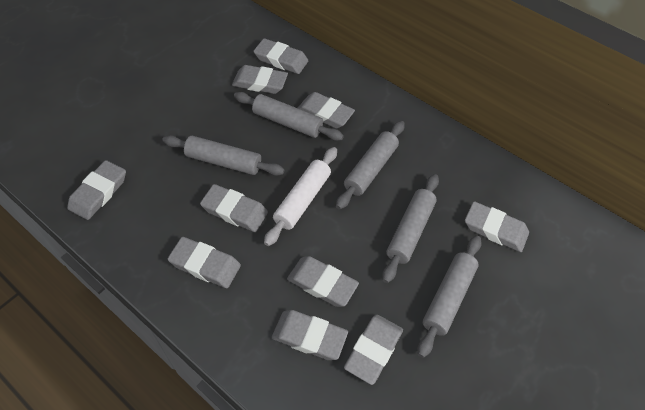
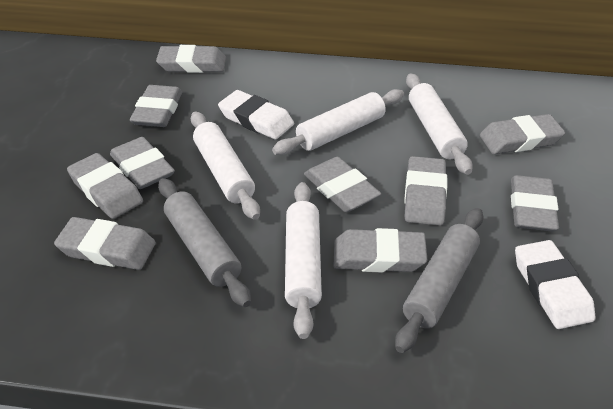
grey rolling pin: [162,135,284,176] [234,92,344,141] [336,121,405,210] [382,174,439,283] [417,236,482,358] = 5 -> [158,178,251,307] [395,208,484,353] = 2
white eraser: none = 0 -> [218,90,294,140] [515,240,596,329] = 2
white rolling pin: [264,147,337,246] = 1 -> [191,111,260,220] [272,89,404,155] [285,182,322,339] [406,73,473,175] = 4

